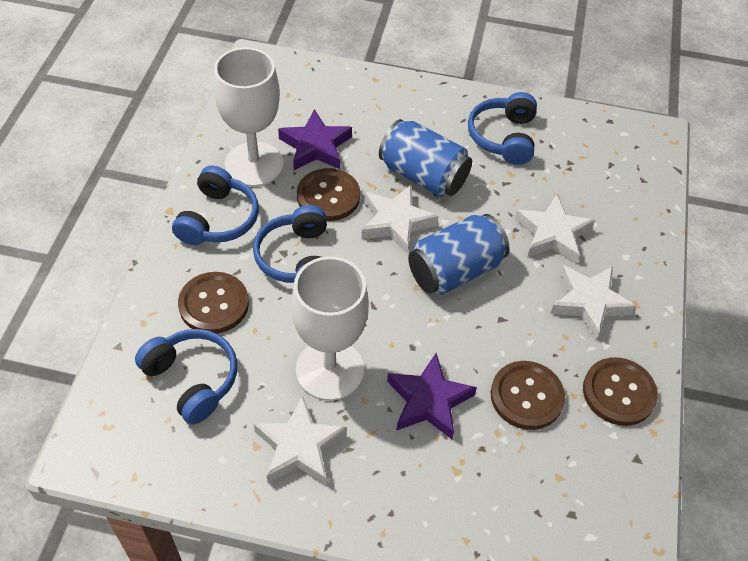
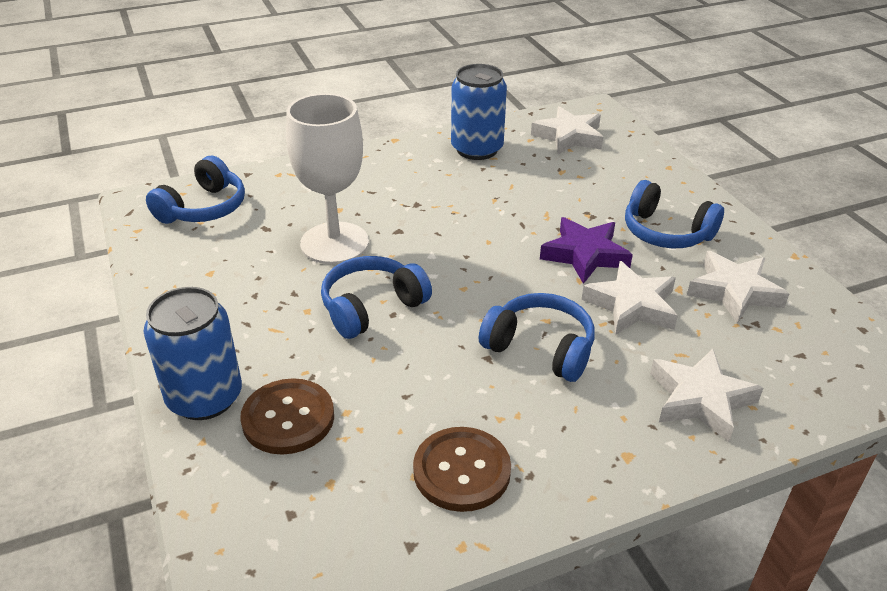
brown button: [178,272,249,333] [297,168,360,221] [491,361,565,430] [583,357,658,426] = 4 -> [240,378,334,455] [413,427,511,512] = 2
purple star: [278,109,352,170] [387,353,477,439] = 2 -> [540,217,633,284] = 1
white goblet: [214,47,284,187] [291,256,369,401] = 2 -> [286,93,369,264] = 1

